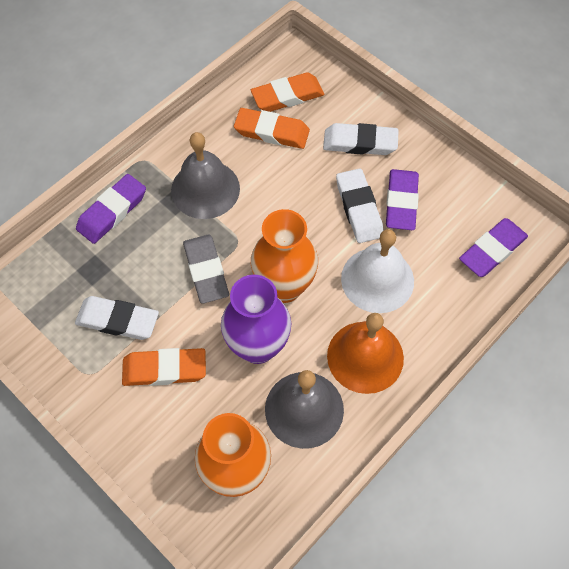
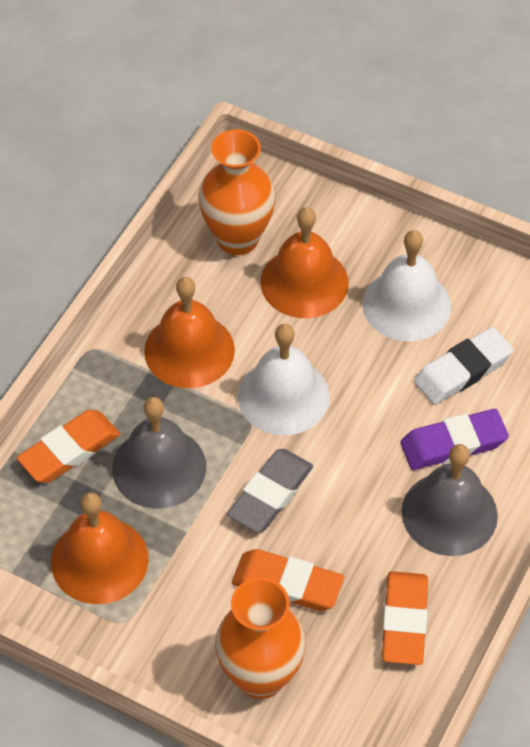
orange bell: [327,313,404,394] = 1 -> [51,492,149,604] [144,277,235,388] [261,207,349,318] = 3
purple eraser: [76,174,146,244] [386,169,419,230] [459,218,528,277] = 3 -> [400,409,509,470] = 1
purple vase: [221,275,291,364] = 1 -> none = 0
white bell: [341,229,414,313] = 1 -> [238,324,330,435] [362,230,451,341] = 2
white eraser: [75,296,159,340] [323,123,399,155] [336,168,384,243] = 3 -> [414,327,513,405] = 1

